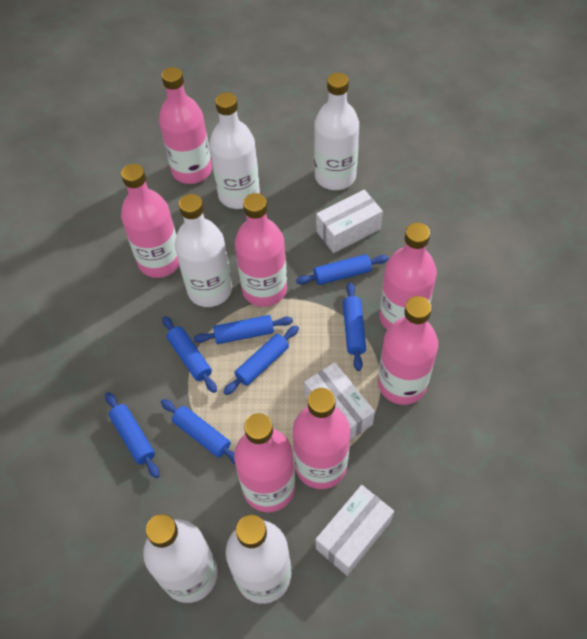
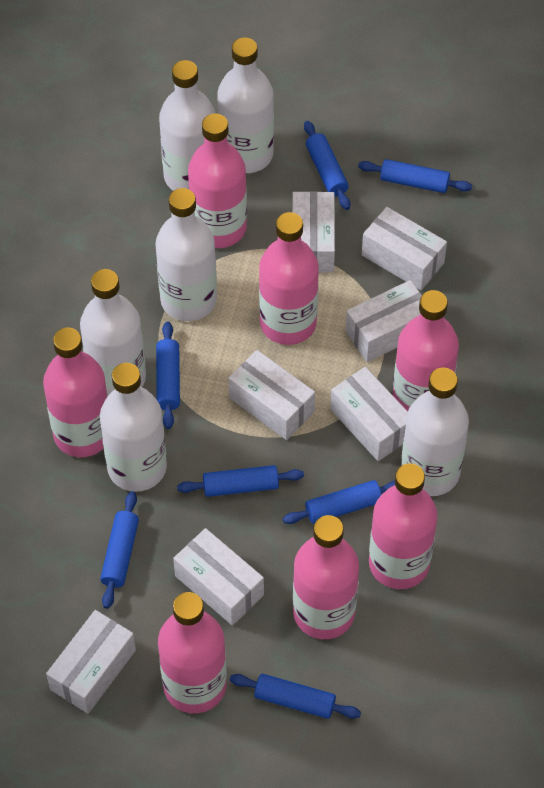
white bottle: [143,514,217,603] [175,194,232,307] [209,92,260,209] [226,515,291,604] [314,73,359,190] = 5 -> [80,269,146,396] [100,363,167,492] [155,188,217,321] [159,60,215,191] [217,38,274,173] [401,368,469,496] = 6
white box: [304,362,375,440] [316,190,383,253] [316,485,394,576] = 3 -> [46,610,136,714] [173,528,264,626] [228,350,315,440] [292,191,335,273] [330,367,408,461] [345,280,422,362] [362,207,447,290] = 7

